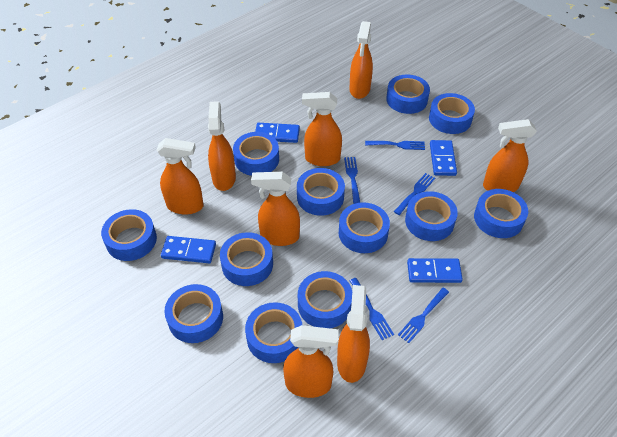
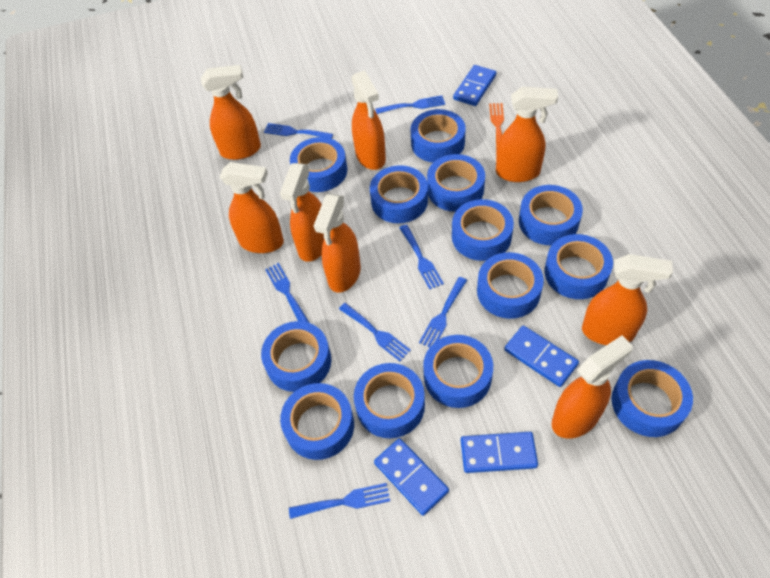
blue fork: [344,157,360,204] [349,278,394,340] [365,141,425,150] [394,173,435,215] [398,288,449,343] = 5 -> [264,123,333,139] [265,263,310,323] [289,483,390,519] [339,303,411,361] [375,95,445,114] [399,224,444,289] [419,277,467,347] = 7
blue tape: [101,209,157,261] [164,284,223,343] [220,232,273,286] [233,132,279,176] [245,302,302,363] [297,168,345,216] [298,271,352,328] [339,202,390,253] [386,75,430,114] [405,191,458,241] [429,93,475,134] [474,189,528,238] = 12 -> [261,321,331,392] [280,383,354,460] [290,137,347,192] [354,363,425,438] [370,165,428,223] [411,109,465,163] [423,335,493,408] [427,154,485,212] [452,199,514,261] [477,252,544,319] [519,185,583,245] [544,234,613,299] [612,360,693,437] = 13
orange fork: none = 0 -> [489,103,504,154] = 1

